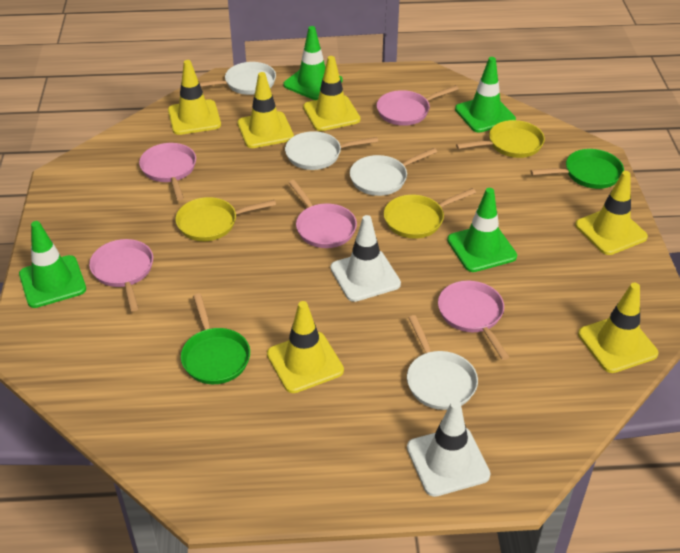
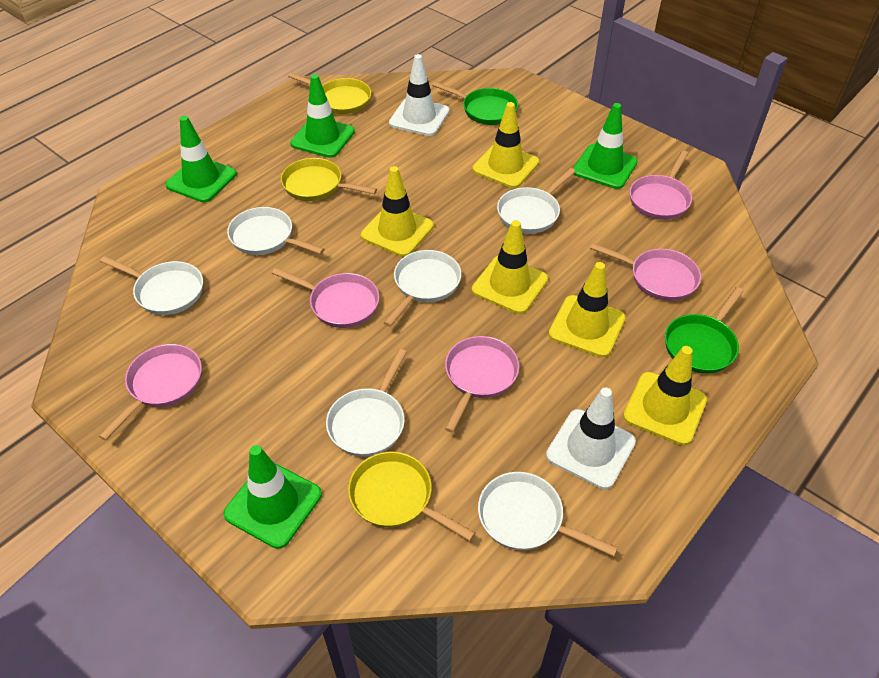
white pan: [200,62,276,95] [285,131,378,170] [350,148,437,196] [407,315,478,410] = 4 -> [100,256,203,315] [227,207,325,255] [326,349,407,457] [384,250,461,327] [478,472,618,556] [497,168,576,234] = 6
yellow traffic cone: [168,60,221,135] [237,72,294,148] [267,301,344,393] [303,56,361,131] [575,171,648,255] [578,283,658,373] = 6 -> [361,166,434,257] [472,102,539,188] [472,220,548,314] [548,262,626,357] [623,346,707,445] = 5

